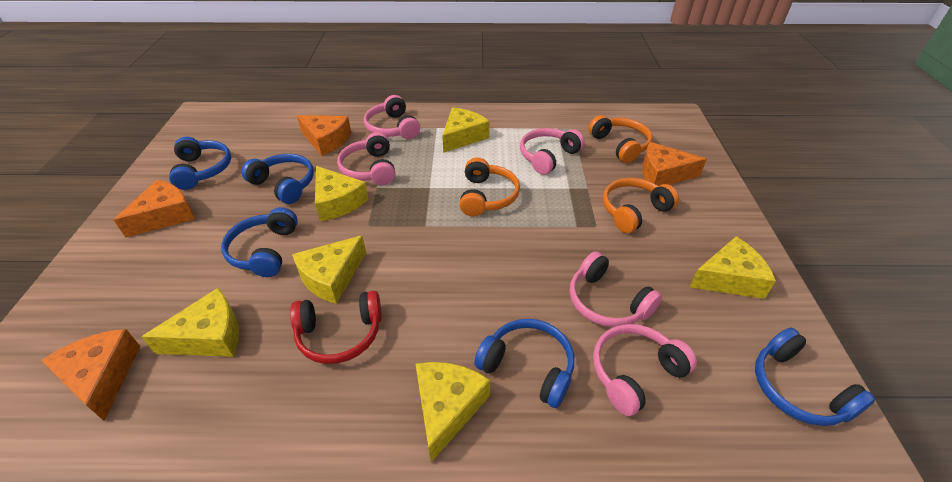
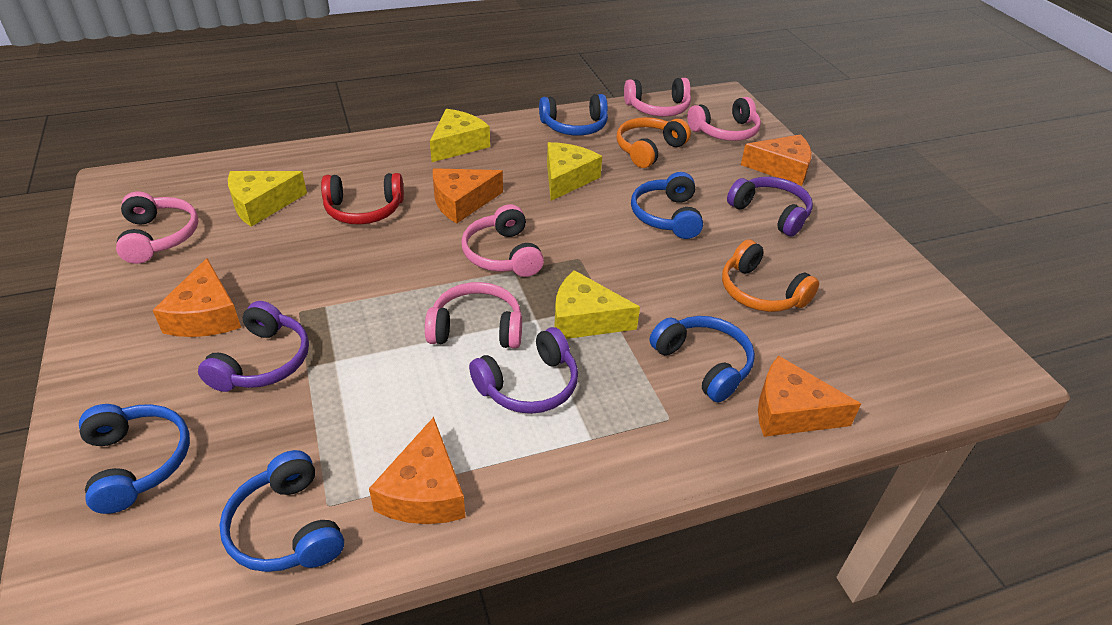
orange cheese: [41,329,140,421] [114,180,195,238] [296,115,351,156] [642,142,707,186] = 4 -> [153,258,241,337] [369,417,465,524] [433,168,503,223] [741,134,812,186] [758,355,861,437] = 5
orange headphones: [459,158,520,216] [588,115,652,163] [603,178,679,233] = 3 -> [617,117,691,168] [722,239,819,312] = 2
purple headphones: none = 0 -> [198,301,309,392] [469,327,578,414] [727,177,813,237] = 3
yellow cheese: [141,288,239,357] [292,235,366,304] [315,166,369,221] [415,362,490,462] [442,107,490,153] [690,236,776,299] = 6 -> [228,171,307,227] [430,109,490,162] [547,142,602,201] [554,270,640,339] = 4

